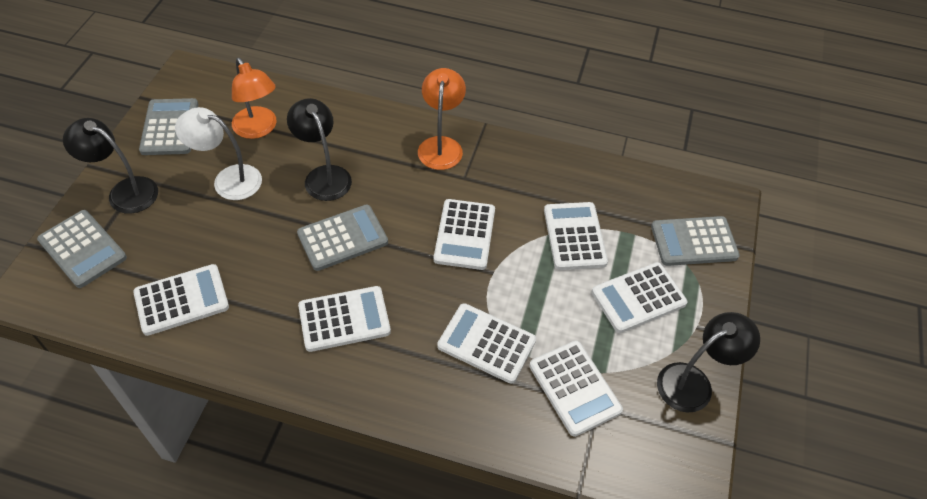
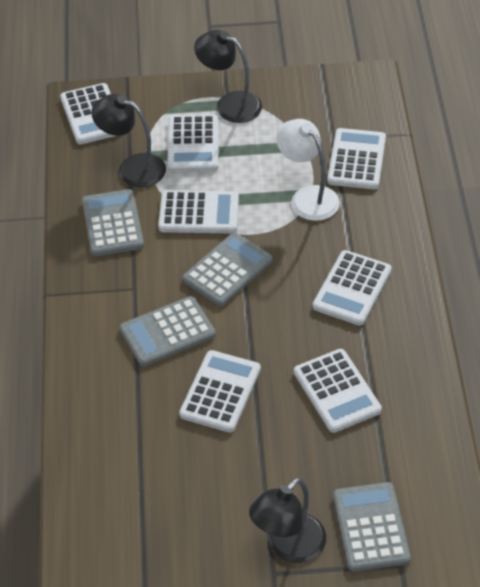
orange lamp: [232,58,277,139] [418,68,466,170] = 2 -> none = 0

